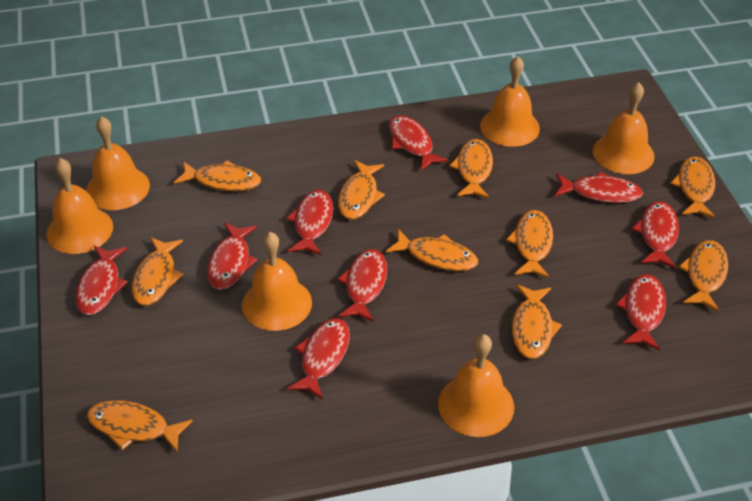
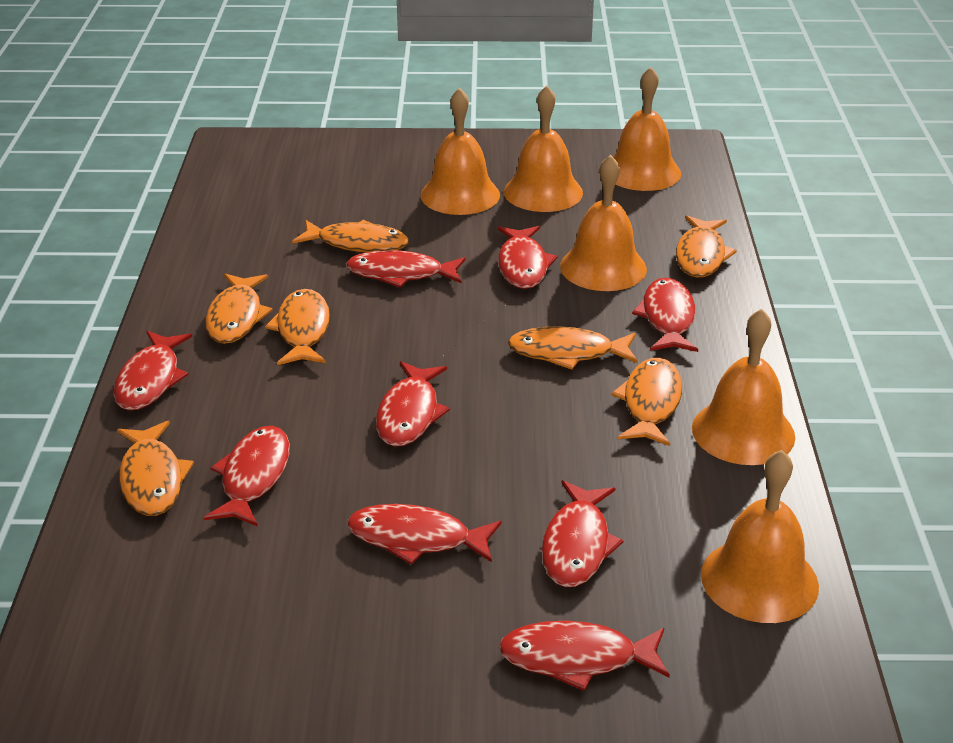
orange fish: [87,400,193,452] [132,237,183,306] [174,160,261,191] [338,160,385,220] [386,229,478,271] [449,139,493,198] [506,210,553,278] [512,284,562,359] [670,157,715,218] [678,240,728,312] = 10 -> [117,421,194,516] [205,274,273,344] [265,289,330,365] [292,220,409,252] [508,326,638,369] [611,358,682,446] [676,215,737,278] = 7

